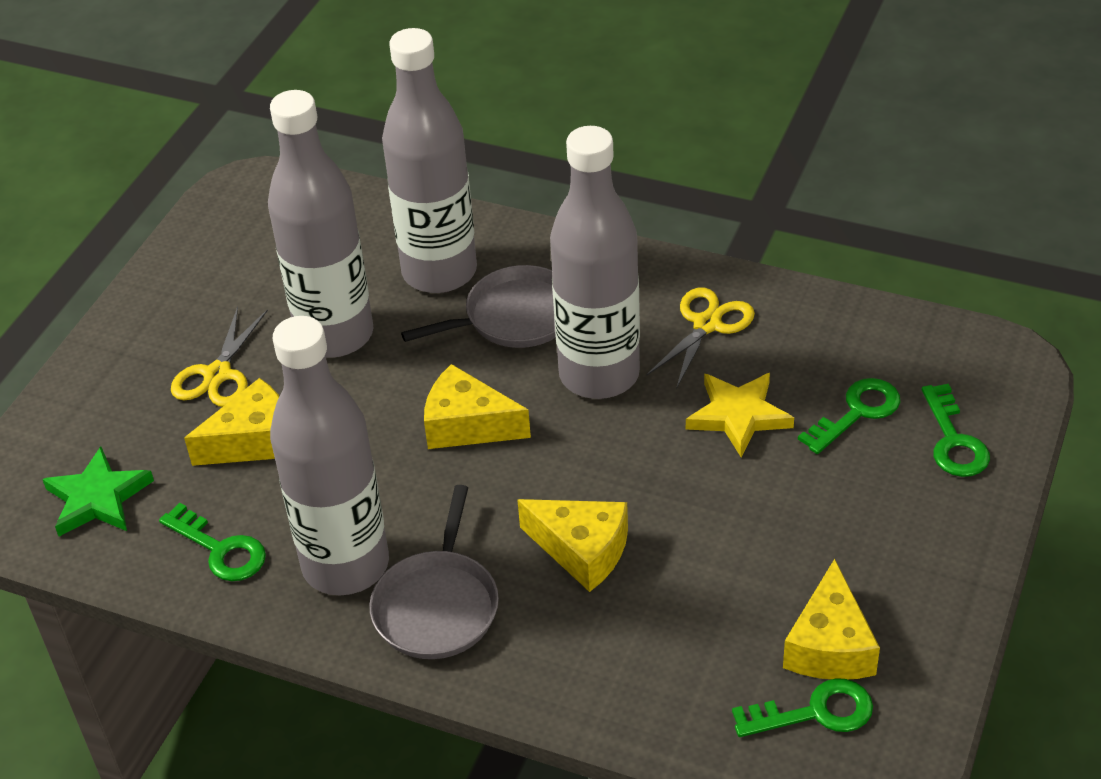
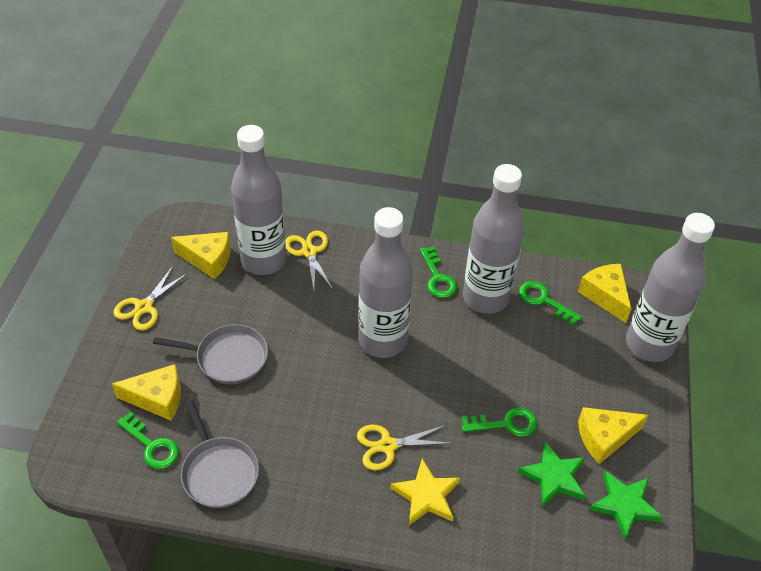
green star: [42,446,154,536] = 1 -> [518,441,586,507] [589,471,663,539] = 2
yellow scissors: [171,306,268,407] [646,288,755,389] = 2 -> [113,266,188,330] [285,230,333,290] [357,425,452,470] = 3

